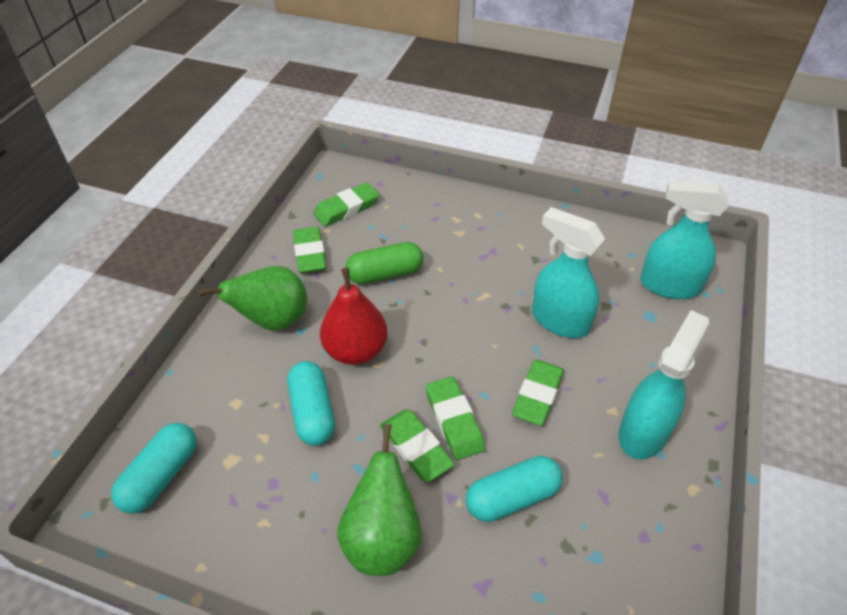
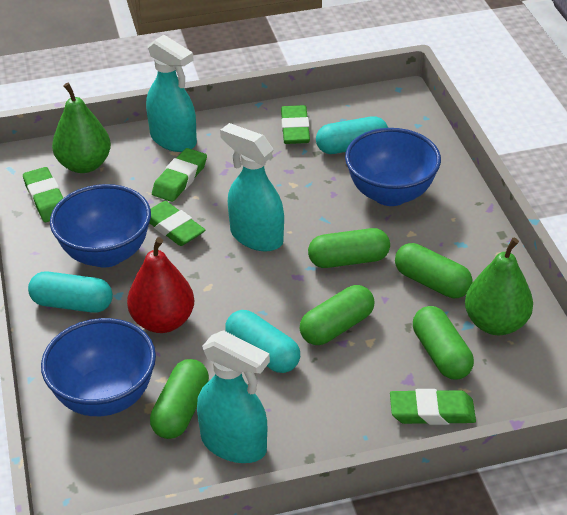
blue bowl: none = 0 -> [41,318,156,416] [50,184,151,268] [345,128,441,206] = 3
green capsule: [345,242,424,284] = 1 -> [150,359,209,439] [300,285,374,345] [308,228,390,268] [395,243,473,298] [413,306,474,379] = 5

